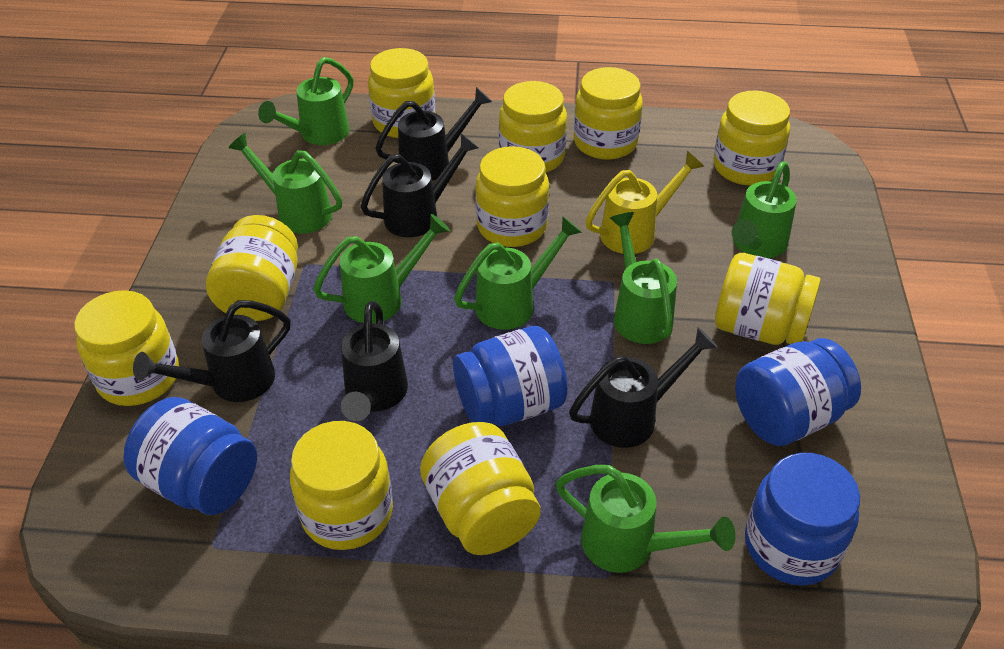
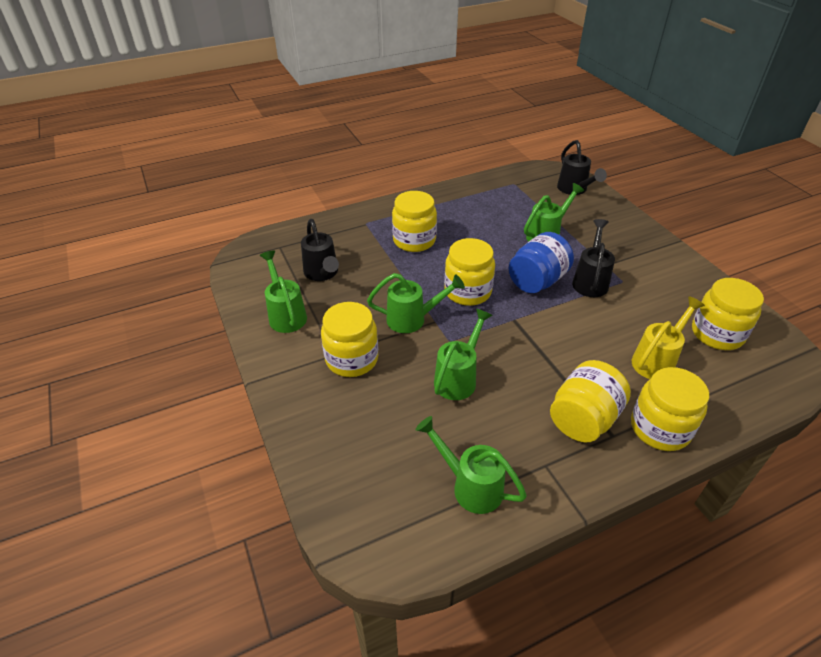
black watering can: [133,300,291,402] [341,301,408,421] [361,133,479,237] [375,87,492,181] [569,328,718,448] = 5 -> [301,219,339,281] [557,140,607,195] [572,219,615,297] = 3
blue jar: [123,397,257,515] [453,326,568,426] [735,338,861,446] [745,453,860,585] = 4 -> [509,232,574,293] = 1
green watering can: [228,133,342,234] [258,57,354,145] [313,214,450,323] [454,217,582,330] [556,465,736,573] [610,212,677,344] [732,161,797,258] = 7 -> [260,251,307,333] [367,273,465,333] [416,416,527,514] [434,309,493,400] [524,183,584,242] = 5
yellow jar: [74,290,179,406] [206,215,298,321] [290,421,393,550] [368,48,435,138] [420,422,541,555] [475,146,549,247] [499,81,567,173] [574,67,643,160] [713,90,790,185] [715,253,821,345] = 10 -> [321,302,378,377] [392,191,437,252] [444,238,495,306] [550,360,631,442] [631,367,709,451] [692,278,764,350] = 6

